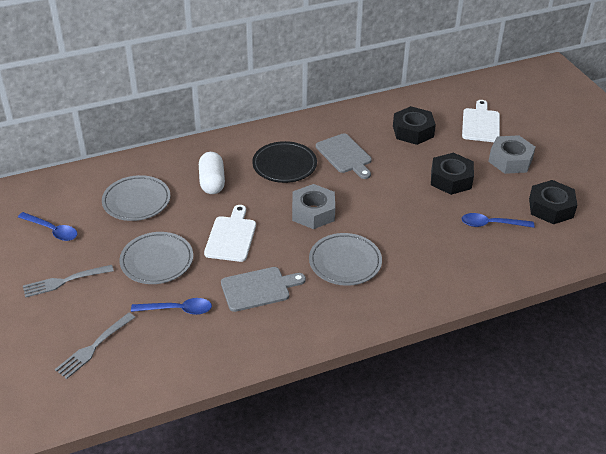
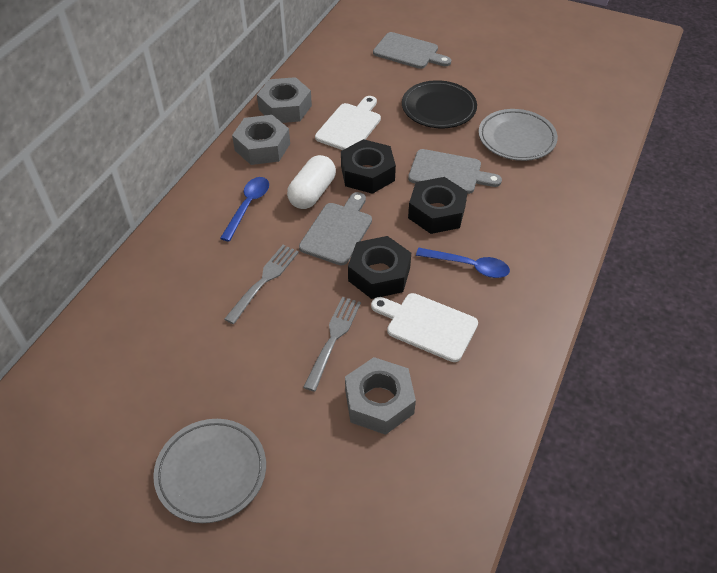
blue spoon: [18,212,78,241] [131,298,212,315] [462,213,534,228] = 3 -> [220,177,269,242] [416,248,510,278] = 2
grey cutting board: [221,267,306,312] [316,133,372,179] = 2 -> [299,192,372,265] [373,32,451,69] [408,149,502,194] = 3
grey nut: [292,184,335,229] [488,135,536,174] = 2 -> [232,115,290,165] [257,77,312,123] [345,357,416,435] = 3
grey plate: [102,175,171,221] [119,232,193,284] [309,233,382,286] = 3 -> [153,419,266,523] [479,109,558,161] = 2

